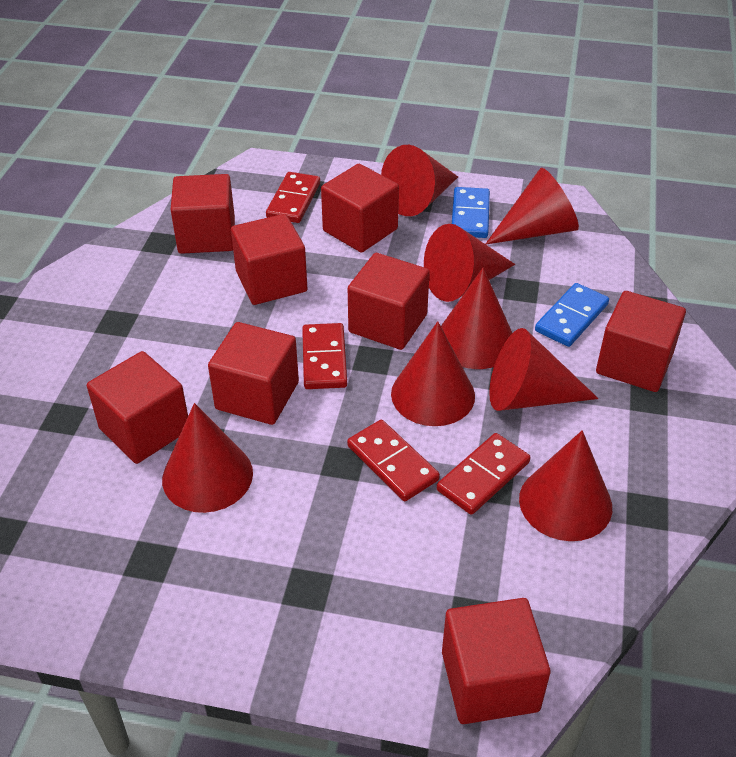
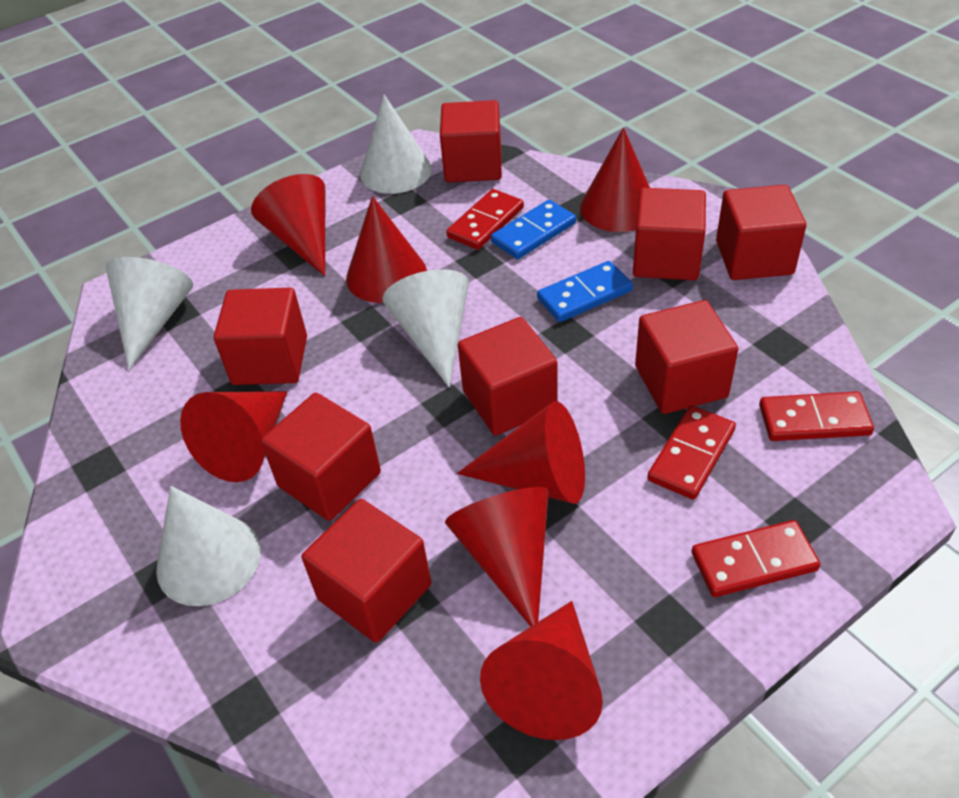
red cone: [162,403,253,513] [381,145,458,216] [391,321,475,426] [424,224,515,302] [441,268,512,369] [486,168,579,244] [489,328,599,411] [519,430,612,541] = 8 -> [180,391,287,482] [251,174,325,276] [346,196,427,303] [445,487,549,627] [457,401,585,504] [480,601,603,740] [580,127,650,232] = 7
white cone: none = 0 -> [106,257,193,370] [156,486,261,606] [360,95,432,194] [383,269,469,387] = 4

